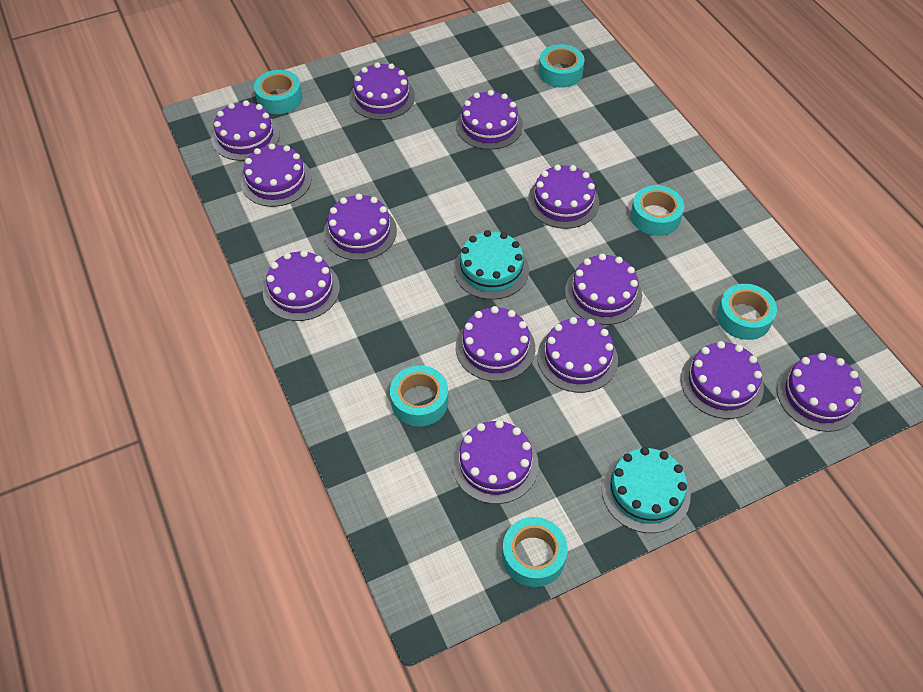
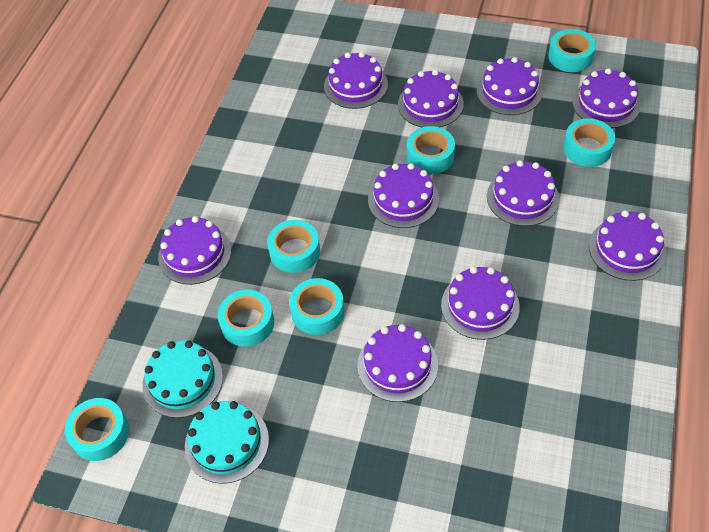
purple cake: [211,100,280,161] [241,143,312,207] [263,250,340,321] [323,194,397,260] [349,62,415,120] [452,420,539,504] [456,90,523,150] [456,306,535,381] [528,164,599,229] [537,317,618,393] [565,254,642,325] [681,341,764,419] [777,353,862,432] = 13 -> [158,216,231,285] [324,52,388,109] [357,324,438,402] [368,163,439,228] [398,70,464,127] [441,266,520,340] [477,57,543,115] [487,160,559,226] [572,68,641,128] [589,210,666,281] = 10
turquoise tape: [254,70,302,114] [390,365,448,427] [502,517,568,587] [538,44,585,88] [630,185,684,236] [717,284,777,340] = 6 -> [65,398,129,461] [218,290,274,347] [267,220,320,273] [289,278,344,335] [407,126,455,174] [548,29,596,72] [563,118,615,167] = 7

